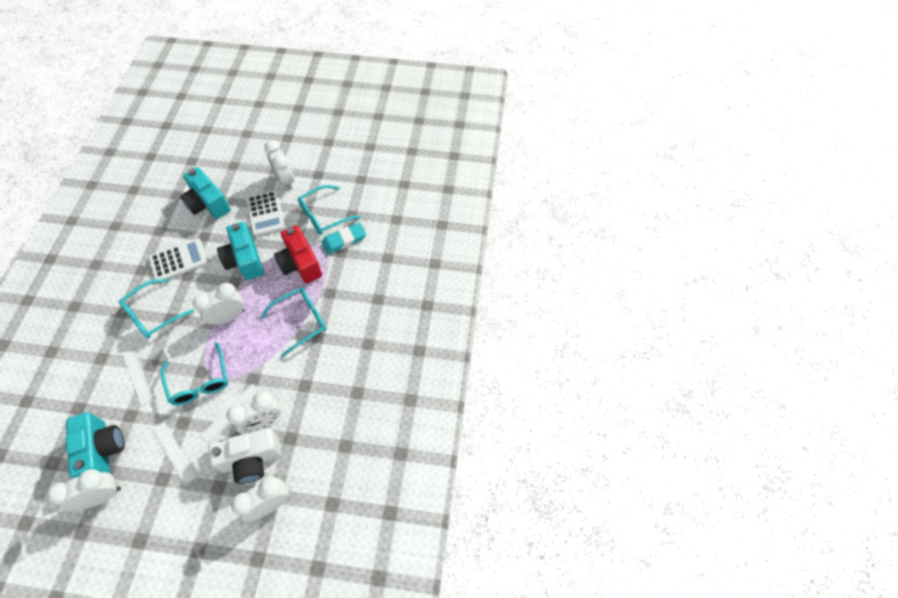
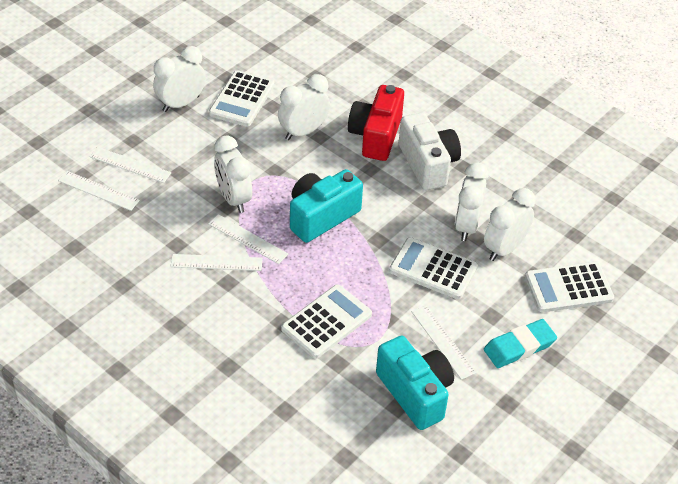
turquoise camera: [66,412,125,478] [180,167,231,219] [217,222,264,280] = 3 -> [290,169,363,243] [376,336,454,430] = 2
turquoise glasses: [119,279,195,339] [161,342,228,405] [260,288,327,357] [298,185,361,235] = 4 -> none = 0
white calculator: [149,238,208,283] [246,190,285,237] = 2 -> [209,70,274,127] [281,284,372,359] [389,237,478,299] [525,262,614,312] = 4
white ruler: [122,346,154,406] [152,422,196,486] [201,384,261,444] = 3 -> [58,171,140,211] [90,147,171,183] [170,254,263,271] [208,214,288,264] [412,306,476,380] = 5

